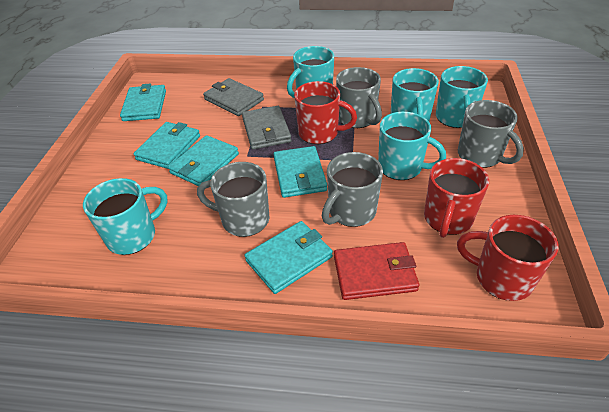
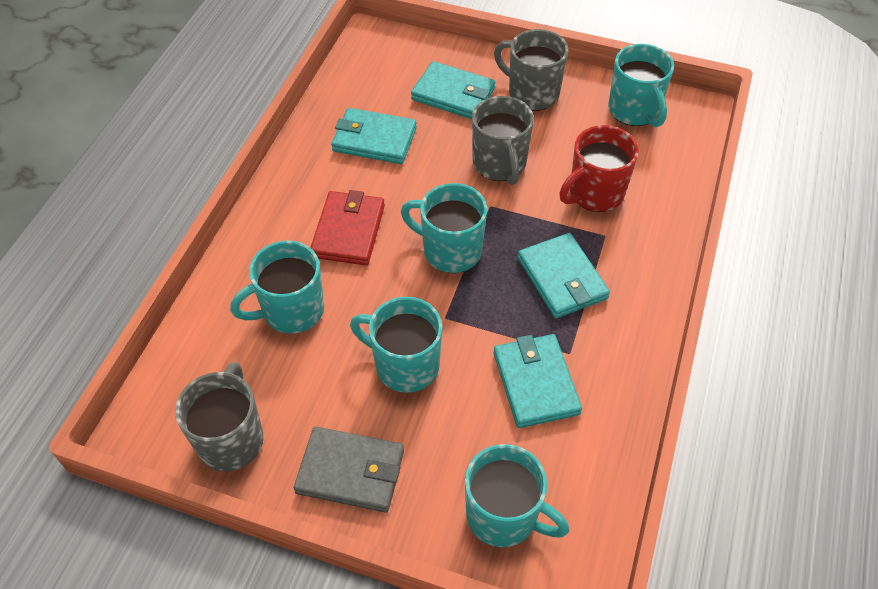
grey mug: [197,162,269,237] [322,152,383,227] [336,67,382,128] [458,100,524,168] = 4 -> [175,362,264,471] [472,96,534,185] [494,29,568,111] = 3
grey wallet: [203,78,264,116] [242,106,291,149] = 2 -> [294,427,404,513] = 1
red mug: [294,81,357,144] [424,158,489,238] [457,215,558,301] = 3 -> [559,125,639,212] = 1
turquoise wallet: [120,84,166,121] [133,122,200,169] [168,135,239,186] [245,221,333,294] [274,146,327,198] = 5 -> [331,108,417,164] [411,61,495,119] [494,334,582,428] [518,233,610,318] = 4

